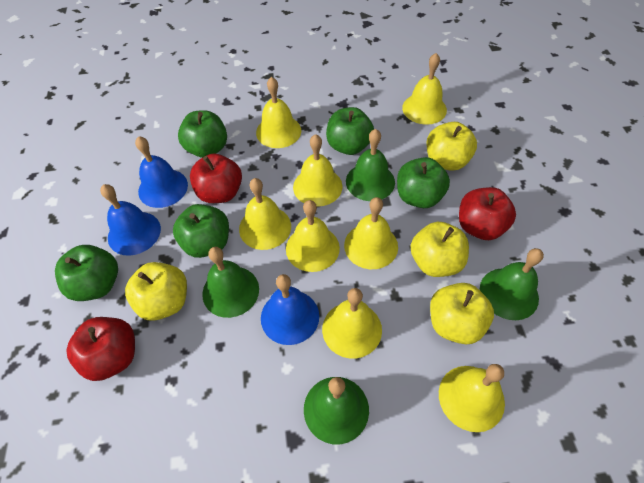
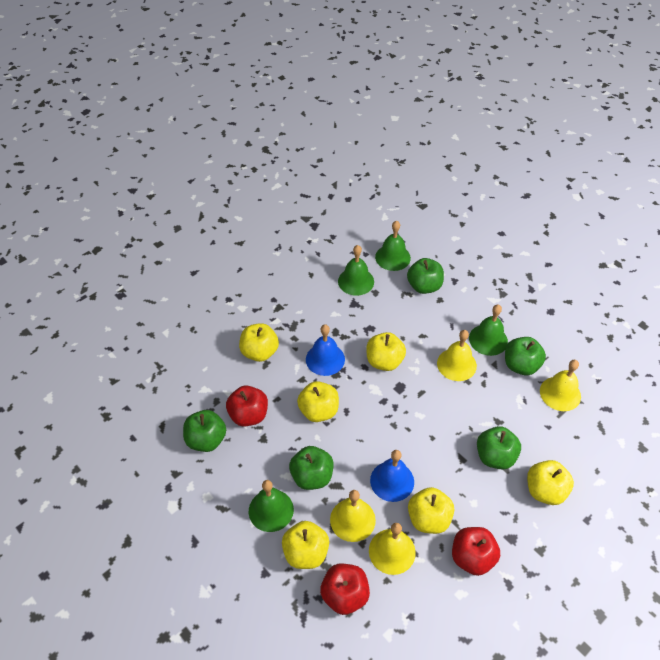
blue bell: [100,184,161,256] [135,136,188,208] [261,274,319,345] = 3 -> [306,324,345,376] [370,450,414,502] = 2
yellow apple: [125,262,187,321] [411,222,469,277] [426,122,477,171] [430,283,494,344] = 4 -> [239,323,279,362] [282,521,329,569] [297,381,339,422] [366,332,406,371] [408,487,454,534] [527,460,574,505] = 6
yellow bell: [239,178,291,250] [256,77,301,148] [286,200,340,272] [293,134,343,207] [322,288,382,359] [344,197,398,269] [402,53,447,125] [439,364,505,432] = 8 -> [330,490,376,542] [369,523,416,575] [437,330,477,381] [540,360,581,411] = 4

